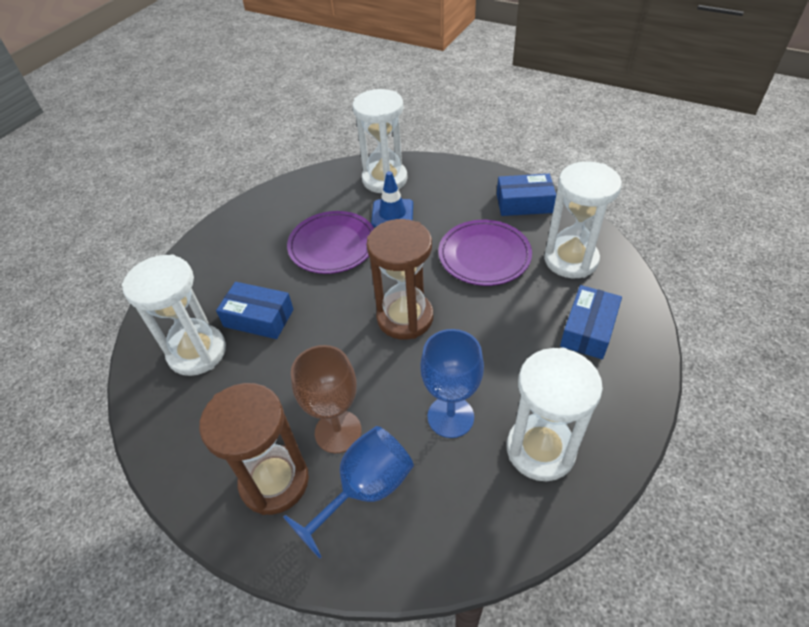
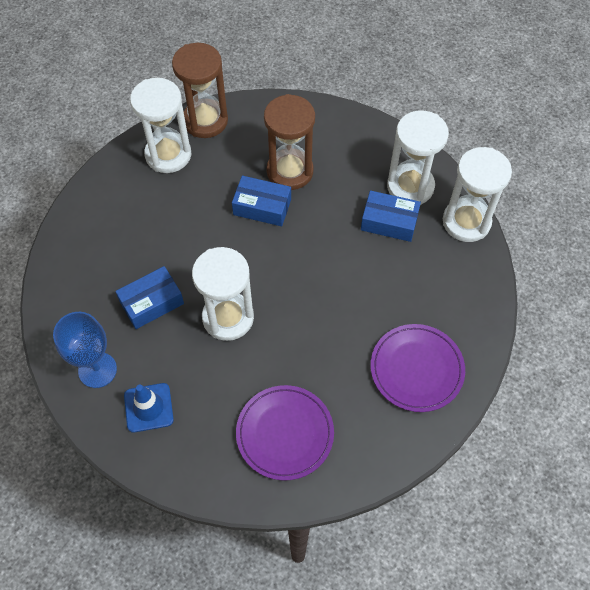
blue goblet: [283,426,414,559] [420,329,484,438] = 2 -> [53,312,117,388] = 1
brown goblet: [291,345,362,453] = 1 -> none = 0

